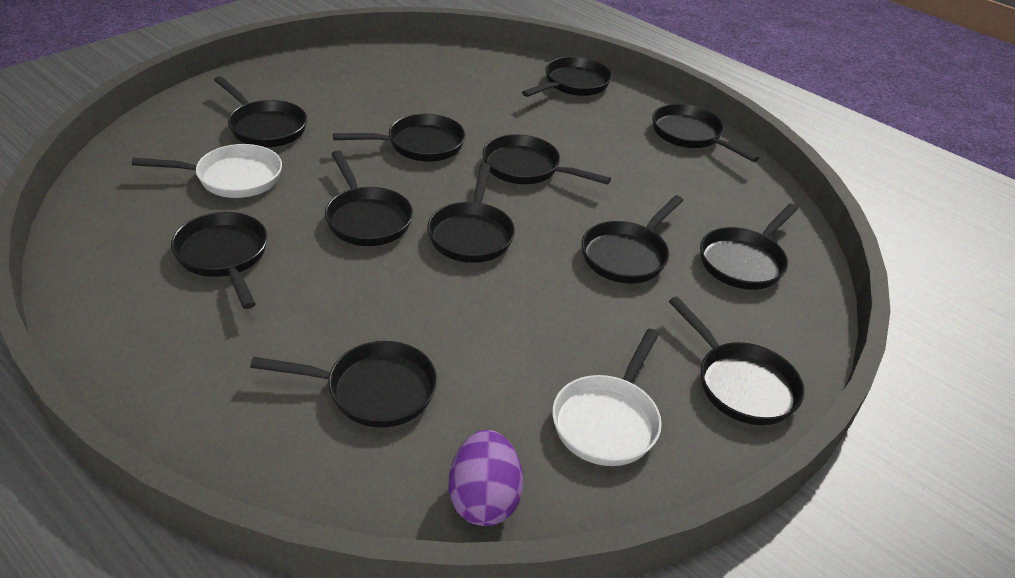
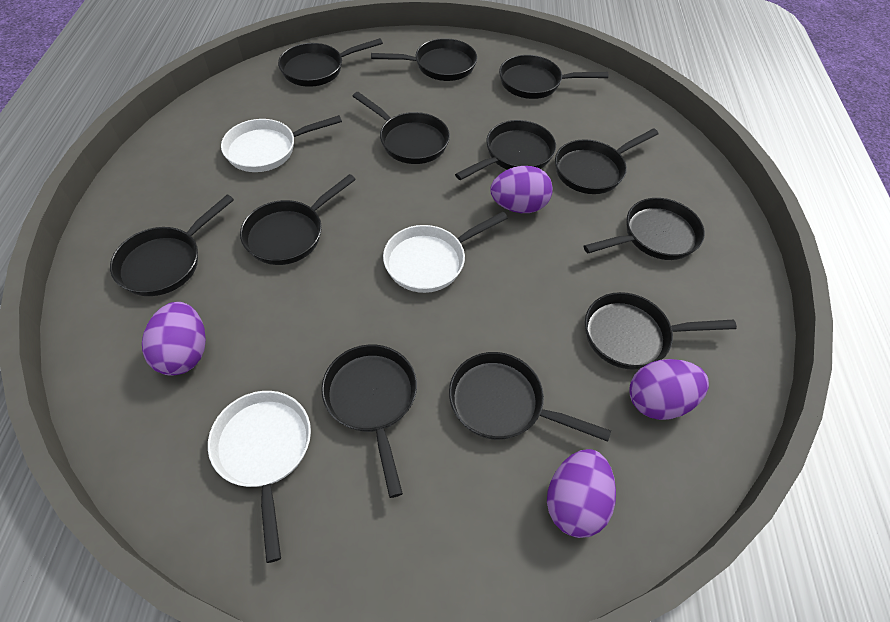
purple egg: [448,430,523,526] = 1 -> [142,302,206,376] [490,166,553,213] [547,449,616,538] [630,359,709,420] = 4
white pan: [132,144,282,198] [552,328,662,466] = 2 -> [208,391,311,563] [221,115,342,172] [383,212,508,293] = 3

